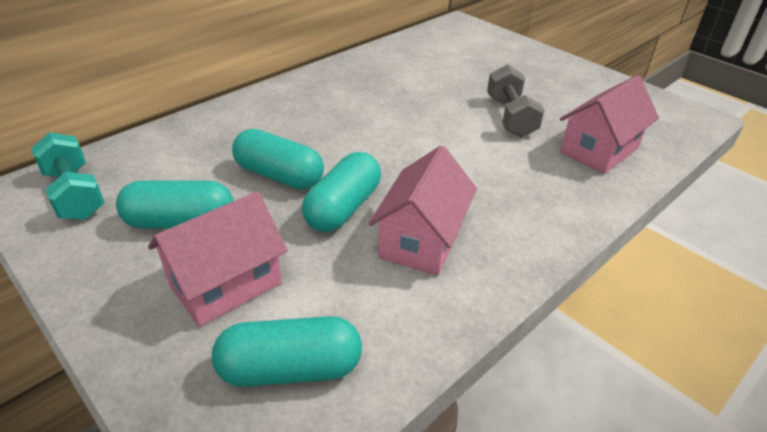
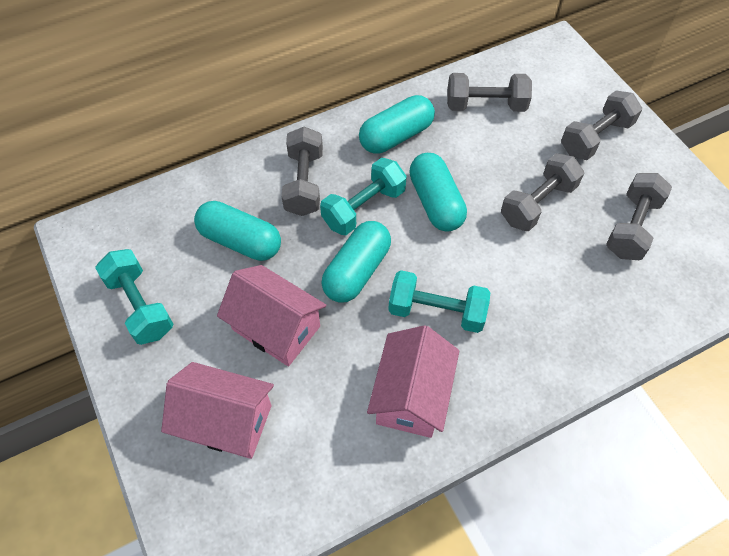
grey dumbbell: [487,64,544,137] = 1 -> [282,127,323,216] [447,73,532,112] [501,153,584,231] [561,91,642,160] [606,173,672,260] = 5
turquoise dumbbell: [31,132,105,220] = 1 -> [95,249,173,345] [320,158,407,235] [388,270,490,333] = 3

